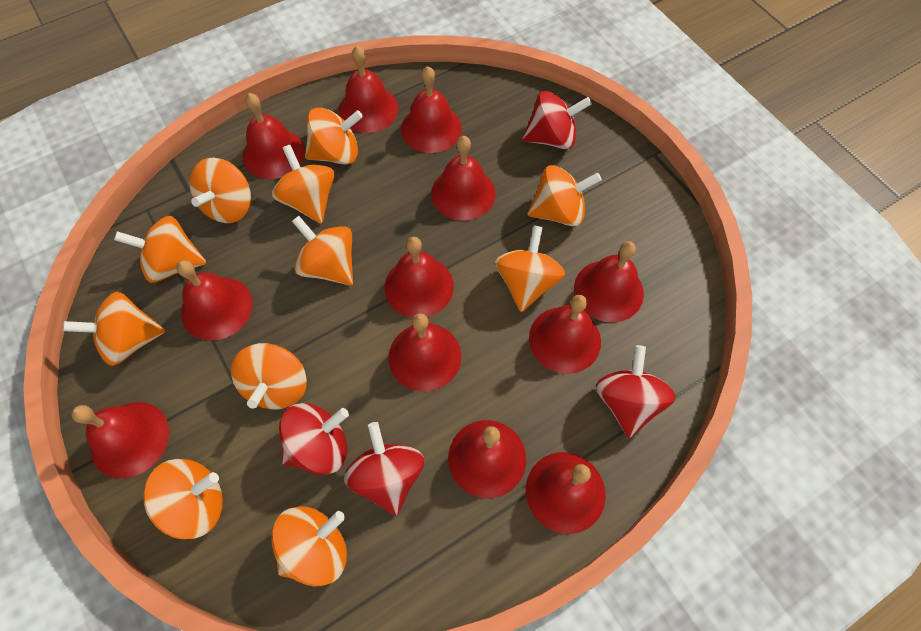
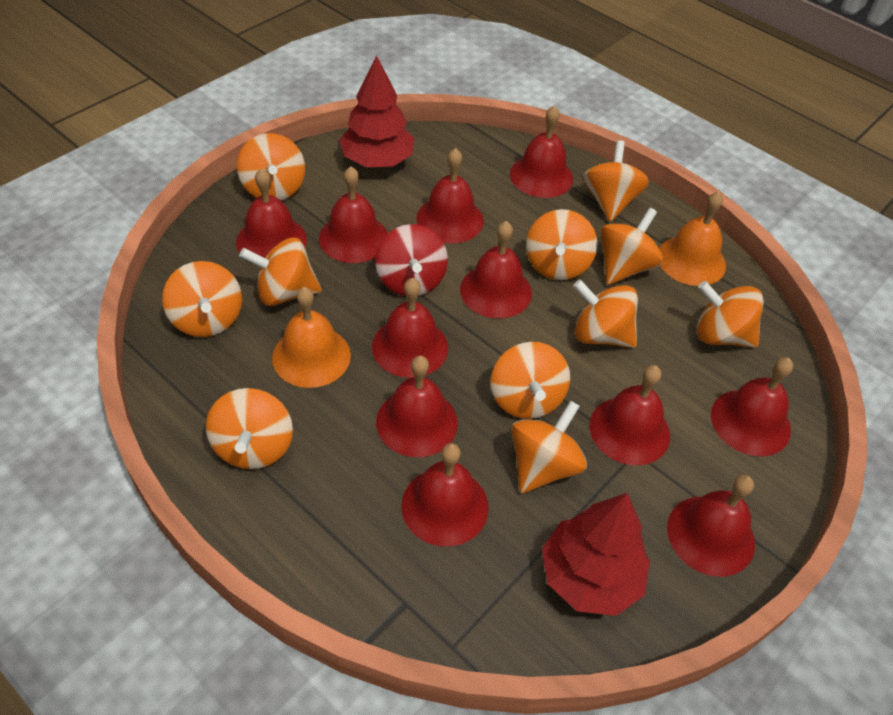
orange bell: none = 0 -> [272,287,351,388] [659,191,726,286] = 2
red bell: [71,402,169,479] [177,260,253,341] [242,93,305,179] [338,46,399,133] [385,237,454,318] [388,313,461,391] [401,66,462,153] [431,136,496,221] [448,420,526,498] [526,452,606,534] [529,295,601,374] [574,241,644,322] = 12 -> [236,168,307,264] [319,167,388,263] [372,278,448,378] [376,356,458,457] [401,443,489,547] [416,148,484,243] [460,221,532,319] [510,105,573,198] [589,365,670,465] [667,475,755,577] [711,357,793,456] = 11
red spinning top: [279,403,349,475] [344,422,424,516] [522,91,592,150] [596,345,676,438] = 4 -> [375,224,448,296] = 1
red tree: none = 0 -> [339,55,414,167] [542,493,650,616] = 2

